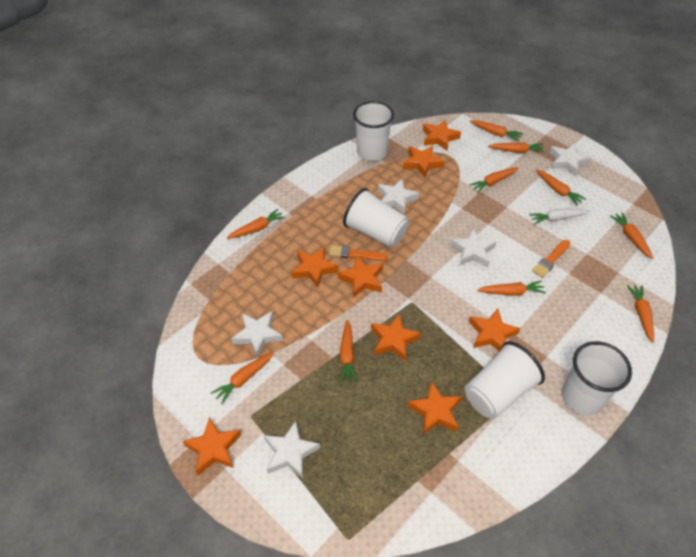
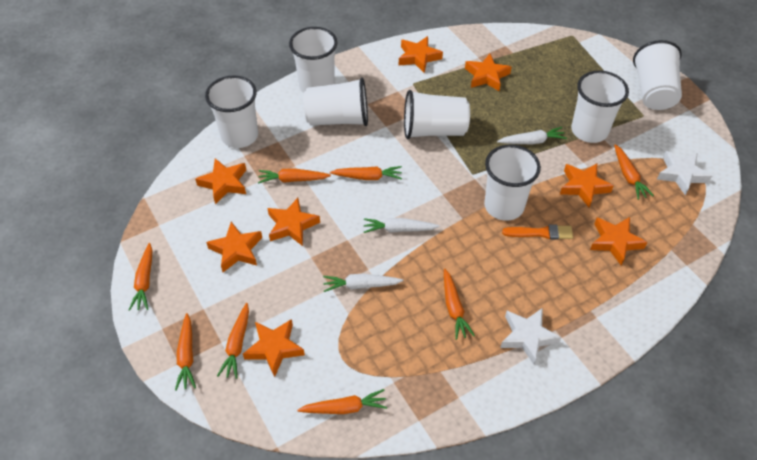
orange brush: [329,245,388,261] [532,240,570,278] = 2 -> [502,224,573,240] = 1
orange carrot: [211,351,274,404] [227,209,285,239] [340,320,358,383] [469,167,519,193] [470,120,523,141] [477,281,546,296] [488,142,545,153] [536,169,586,206] [610,212,653,259] [627,285,654,343] = 10 -> [129,243,152,311] [175,313,196,391] [217,303,249,379] [258,168,331,184] [297,389,387,414] [330,166,402,180] [444,269,475,340] [614,144,654,200] = 8
white carrot: [529,209,590,225] = 1 -> [323,274,404,292] [364,218,440,233] [497,127,567,144] = 3
white cup: [343,188,409,248] [353,101,394,161] [465,341,545,419] [562,341,632,416] = 4 -> [205,76,258,148] [289,27,337,93] [304,77,368,126] [404,90,470,139] [484,145,541,221] [571,70,629,143] [633,40,682,110] = 7
white star: [231,311,283,358] [264,421,320,479] [378,179,419,215] [450,229,497,267] [549,144,591,176] = 5 -> [500,308,561,365] [657,151,712,195] = 2

